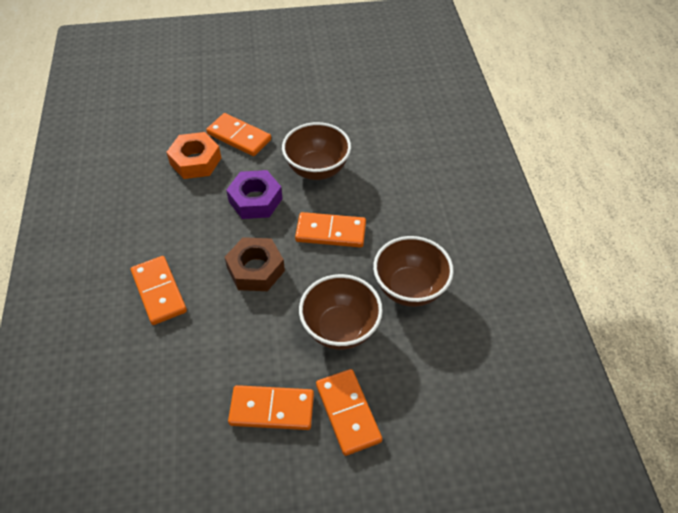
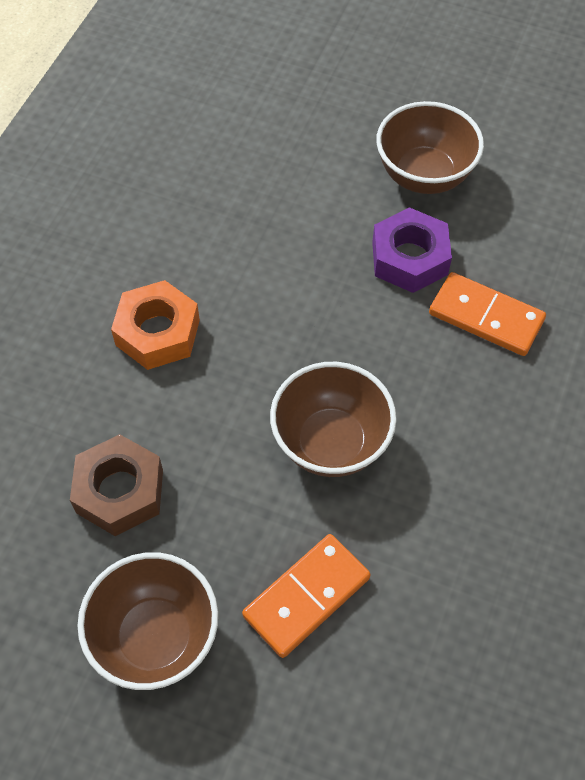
orange domino: [131,256,187,325] [206,113,271,156] [228,385,314,430] [295,212,366,248] [316,369,382,456] = 5 -> [242,534,371,658] [429,272,546,356] = 2

